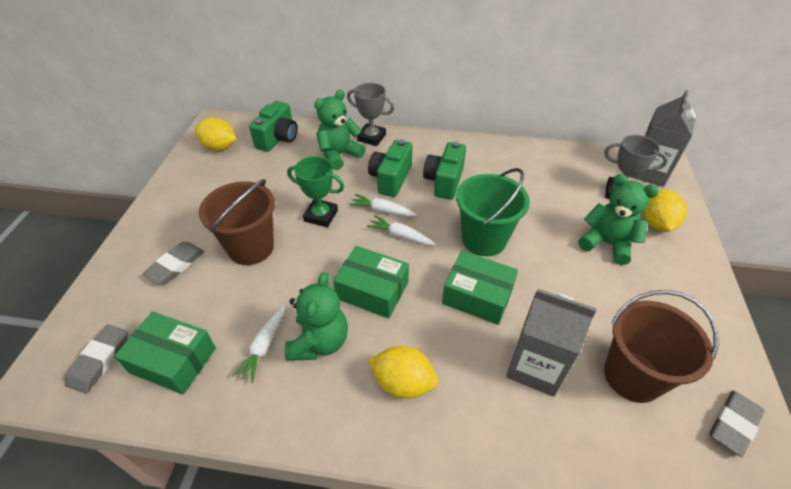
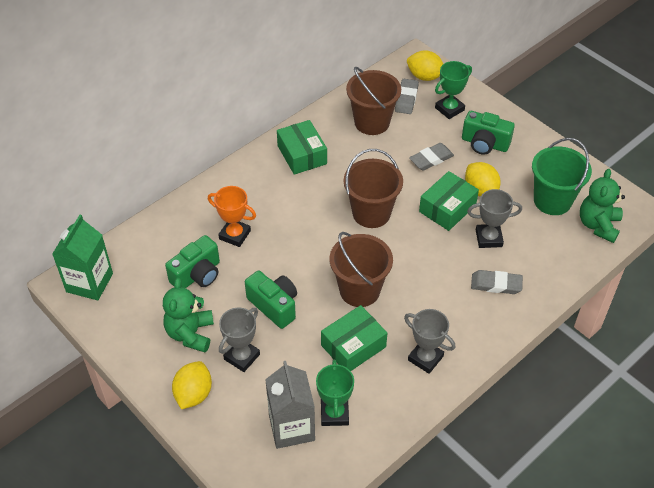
brown bucket: [199,179,275,265] [604,290,718,403] = 2 -> [330,232,393,307] [344,149,403,228] [346,67,401,135] = 3
green carton: none = 0 -> [52,215,113,300] = 1
green teddy bear: [285,272,348,361] [314,90,366,170] [578,174,659,265] = 3 -> [163,278,214,352] [580,169,625,243] = 2
green trophy: [287,156,344,227] = 1 -> [316,360,354,426] [435,61,472,119] = 2
grey carton: [506,289,597,397] [629,90,696,187] = 2 -> [265,361,315,449] = 1
grey trophy: [347,83,394,146] [604,135,668,199] = 2 -> [219,307,260,372] [404,309,455,374] [467,189,522,248] = 3
orange trophy: none = 0 -> [208,186,256,247] = 1
white carrot: [232,306,285,383] [349,194,417,217] [367,215,436,245] = 3 -> none = 0

